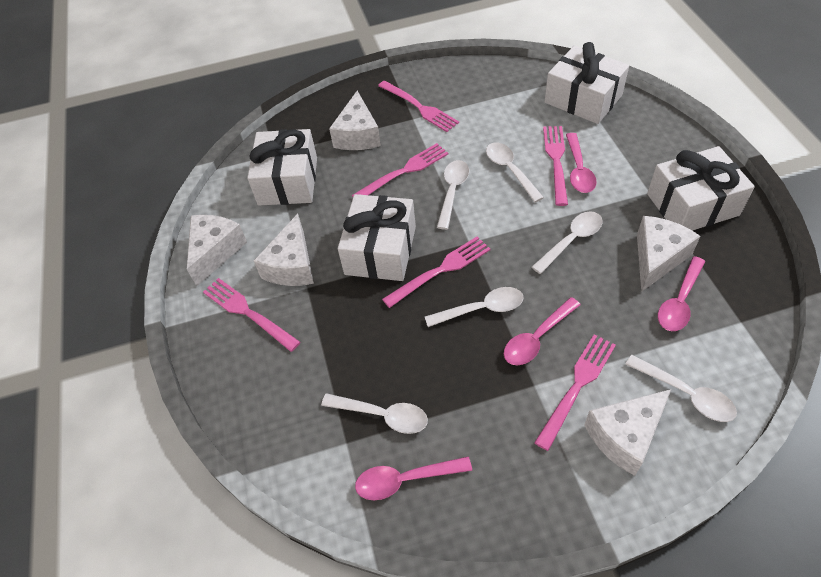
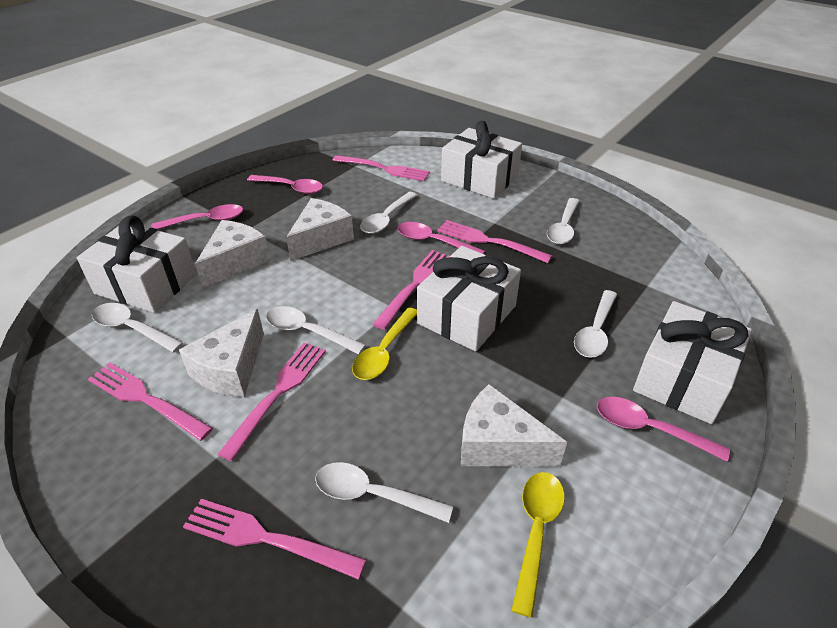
white cheese: [187,215,247,286] [254,214,314,286] [329,91,381,150] [584,389,671,476] [637,216,701,292] = 5 -> [179,309,264,397] [195,220,270,288] [286,198,354,261] [461,384,567,466] = 4
yellow spoon: none = 0 -> [352,307,417,380] [511,472,565,618] = 2

